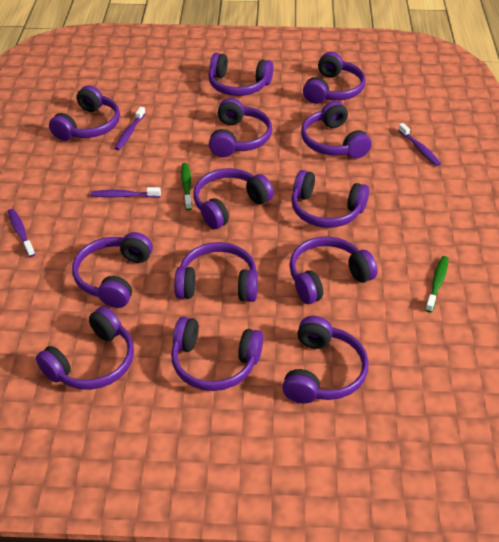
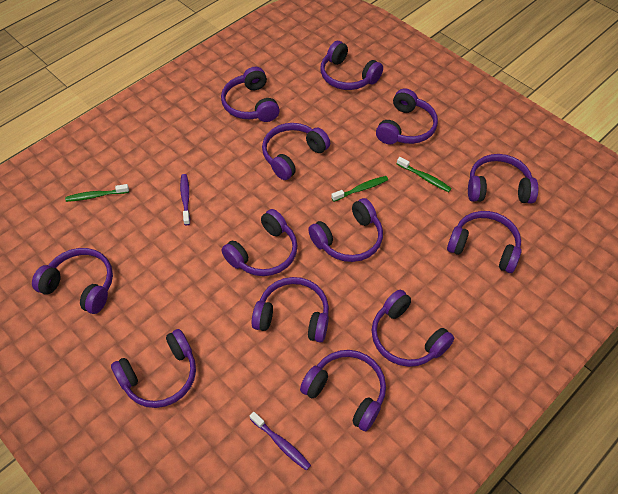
green toothbrush: [181,163,192,210] [425,256,449,312] = 2 -> [65,184,129,202] [331,176,388,202] [397,157,452,192] = 3
purple toothbrush: [8,209,35,257] [91,187,161,198] [114,107,145,150] [398,123,441,166] = 4 -> [180,174,190,225] [250,412,311,471] = 2

